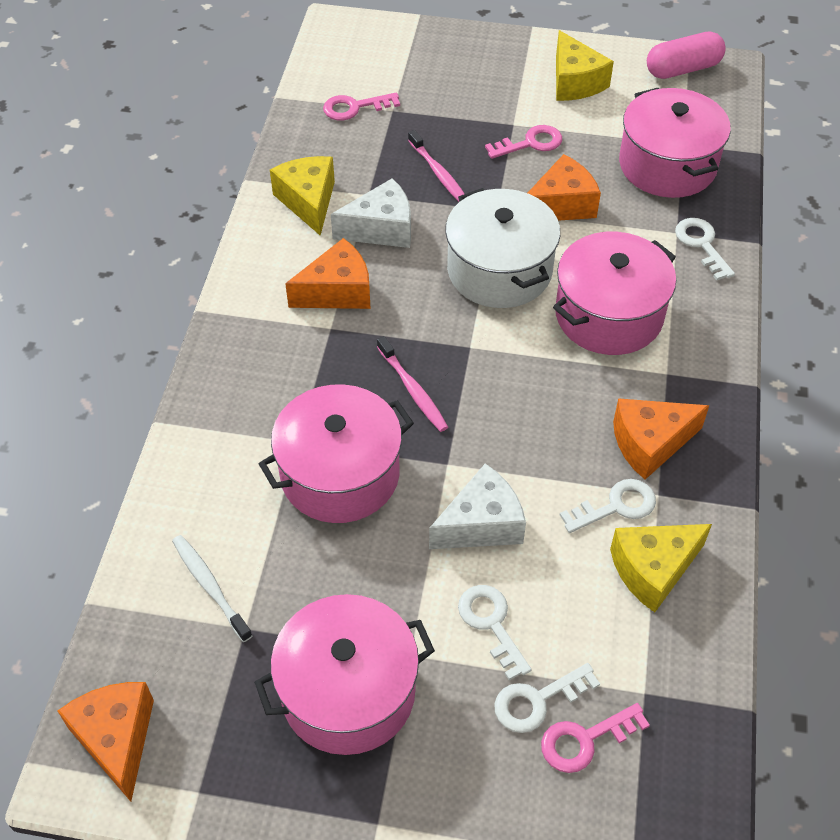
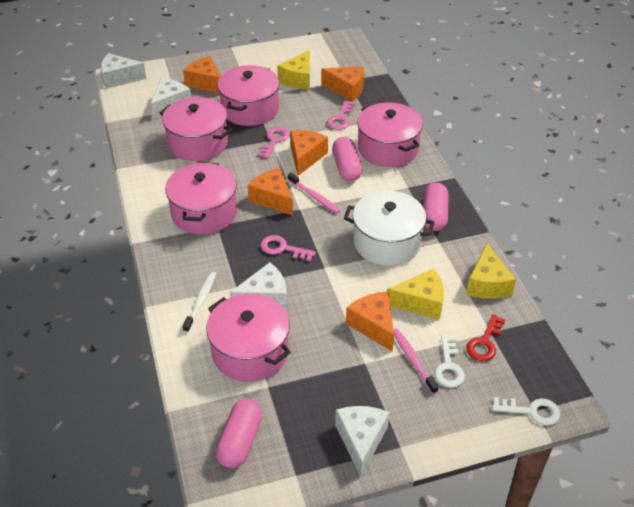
orange cheese: [58,682,154,802] [285,238,371,309] [528,154,601,221] [613,398,709,480] = 4 -> [183,56,221,93] [248,168,293,215] [290,130,328,176] [321,66,364,102] [346,292,394,352] = 5
pink capsule: [647,31,726,79] = 1 -> [215,399,262,468] [332,137,362,181] [423,183,449,231] = 3
pink pot: [254,594,435,755] [259,384,414,523] [553,232,676,355] [619,88,731,198] = 4 -> [160,97,232,161] [165,162,237,235] [206,294,291,382] [217,65,280,126] [357,102,423,167] = 5
red key: none = 0 -> [466,314,505,361] = 1
white cheese: [331,178,411,248] [429,463,526,549] = 2 -> [101,53,146,89] [150,78,191,120] [230,262,287,310] [335,406,389,477] = 4
white key: [458,585,532,680] [494,663,600,733] [560,479,656,533] [675,218,735,281] = 4 -> [434,335,465,388] [492,397,560,425] = 2

